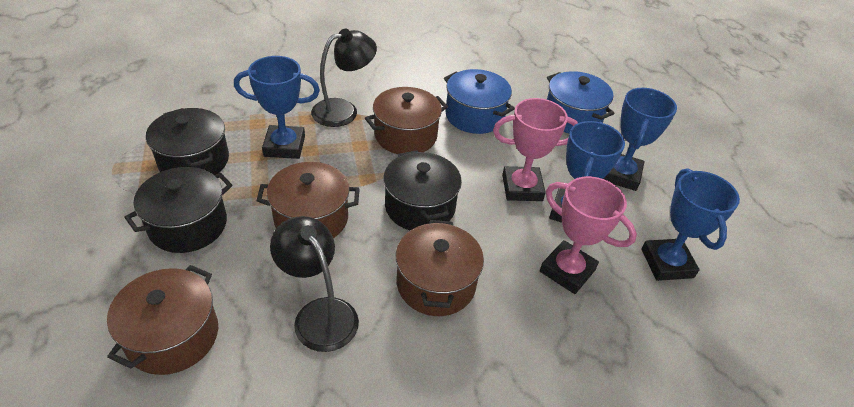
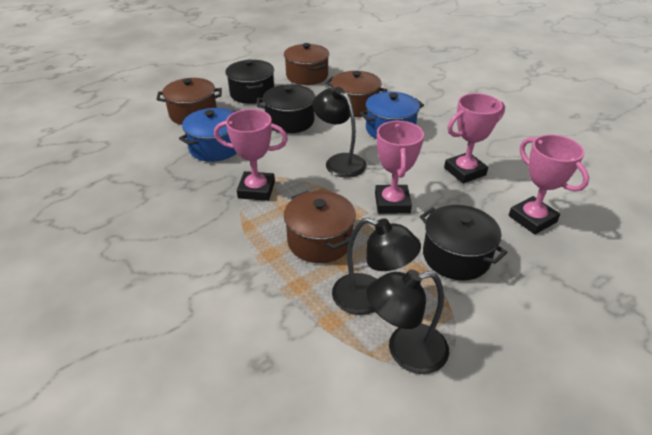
black lamp: [270,216,359,352] [311,29,377,127] = 2 -> [312,87,366,178] [332,217,421,315] [367,270,449,374] = 3
blue trophy: [234,56,320,159] [549,121,625,223] [603,88,677,191] [641,168,740,281] = 4 -> none = 0
pink trophy: [493,98,578,201] [540,176,637,294] = 2 -> [214,109,288,201] [375,121,424,214] [444,93,505,183] [509,135,589,234] = 4

